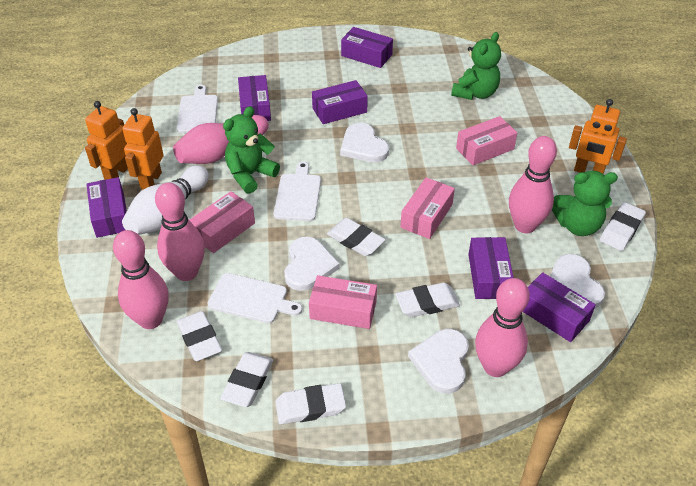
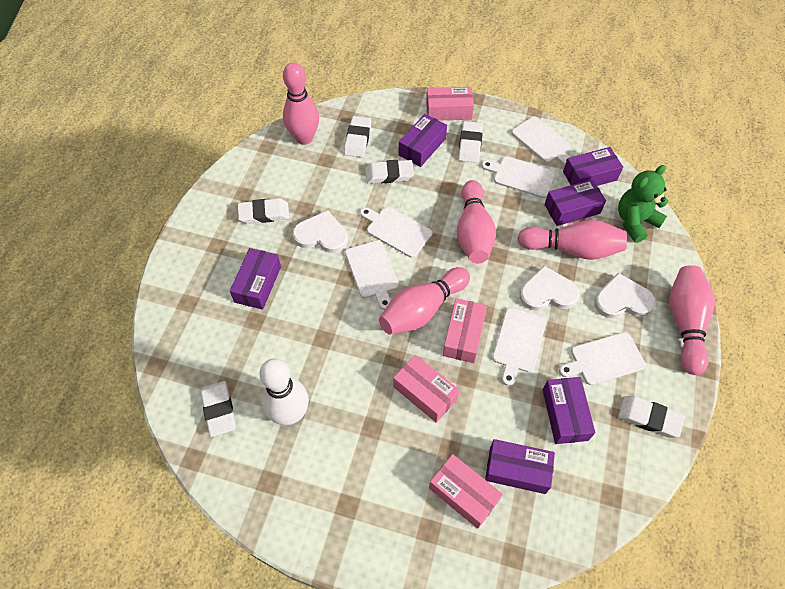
green teddy bear: [223,106,280,194] [451,32,501,100] [552,171,618,236] = 3 -> [618,165,669,243] = 1
orange robot: [85,101,128,180] [122,108,164,190] [569,99,627,174] = 3 -> none = 0
white cutting board: [177,85,218,133] [207,273,302,323] [273,162,321,221] = 3 -> [345,240,399,310] [360,207,432,258] [482,156,555,198] [492,307,546,386] [511,116,571,165] [559,332,646,385] = 6
white heart: [284,237,340,291] [340,123,389,162] [408,329,469,393] [550,254,605,309] = 4 -> [293,210,348,253] [520,266,579,311] [594,273,656,318] = 3

